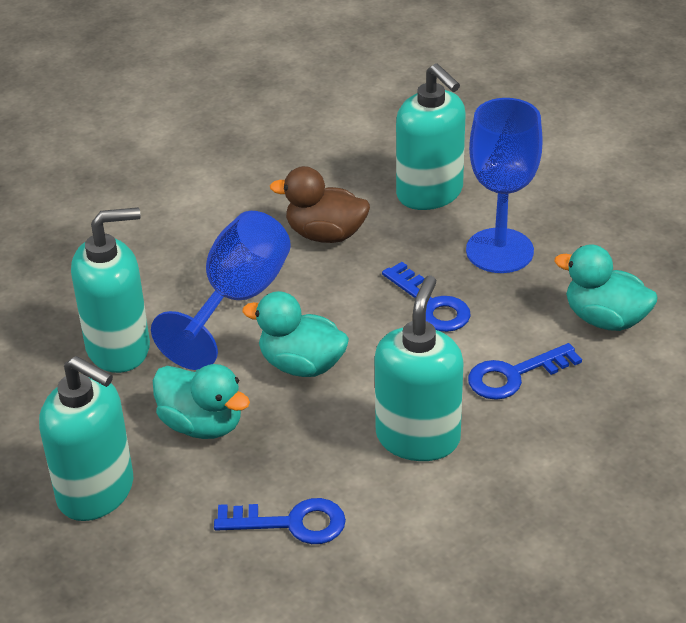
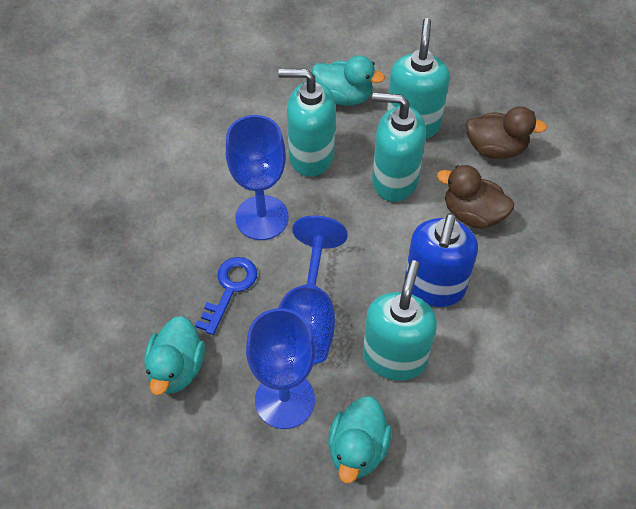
blue goblet: [151,211,291,370] [466,98,543,273] = 2 -> [226,115,289,240] [246,308,315,429] [279,215,348,364] = 3
blue key: [214,498,346,544] [382,262,471,332] [468,343,582,400] = 3 -> [195,257,257,335] = 1
blue soap dispenser: none = 0 -> [404,213,478,307] = 1
brown duck: [270,166,370,243] = 1 -> [437,165,514,229] [466,106,547,159] = 2

